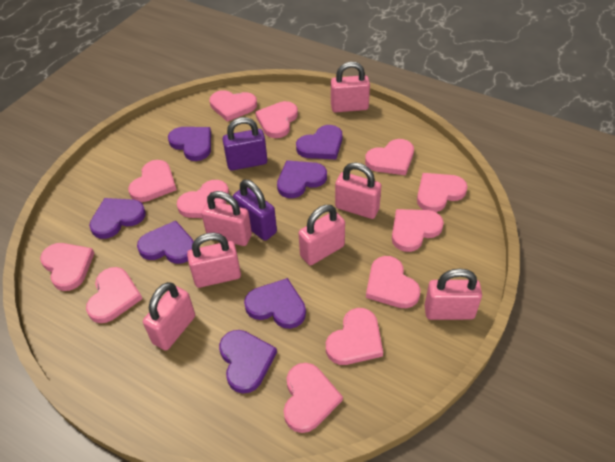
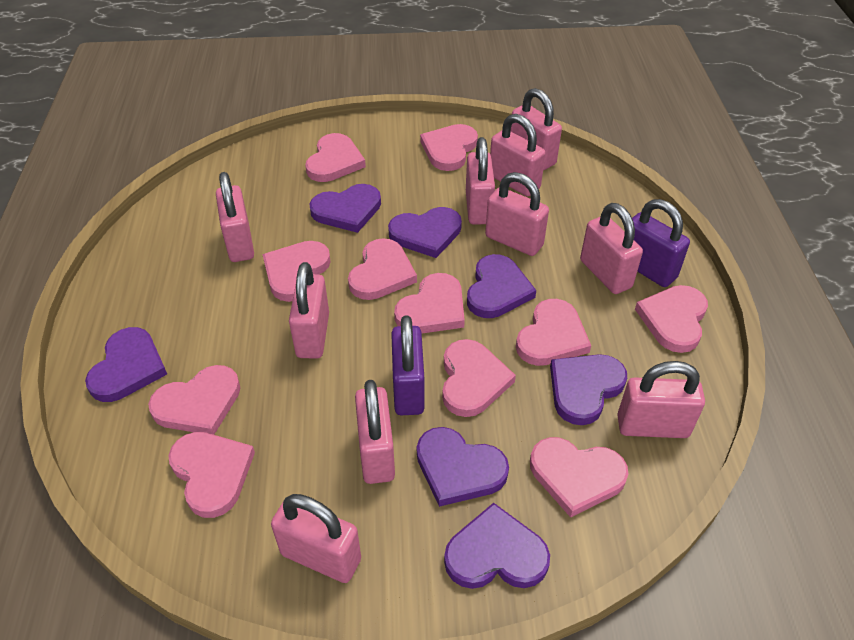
pink heart: [40,243,94,291] [86,267,142,323] [128,160,177,202] [177,180,229,218] [209,90,257,122] [255,101,298,138] [284,363,343,433] [326,308,383,365] [365,139,414,175] [366,256,420,308] [392,209,444,252] [417,173,468,212] = 12 -> [148,365,240,435] [168,432,255,518] [262,241,331,302] [305,133,366,182] [348,238,417,300] [394,273,465,333] [420,124,478,171] [442,339,516,417] [516,299,591,366] [530,437,629,518] [635,285,708,353] = 11
pink padlock: [143,282,195,351] [187,232,241,288] [201,191,252,246] [299,205,345,265] [331,62,370,113] [335,162,381,219] [425,269,482,320] = 7 -> [216,172,254,262] [271,494,361,583] [289,262,329,359] [355,380,395,484] [466,137,495,225] [485,172,549,256] [490,114,545,196] [511,88,562,170] [580,203,643,294] [617,361,705,438] = 10

